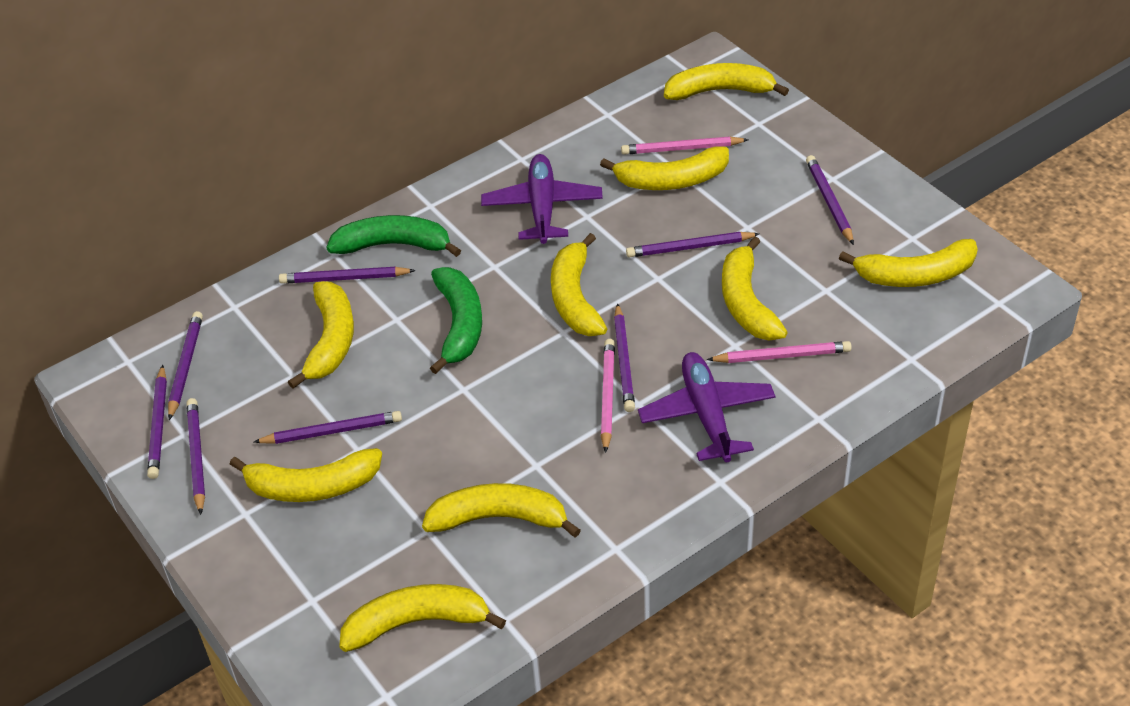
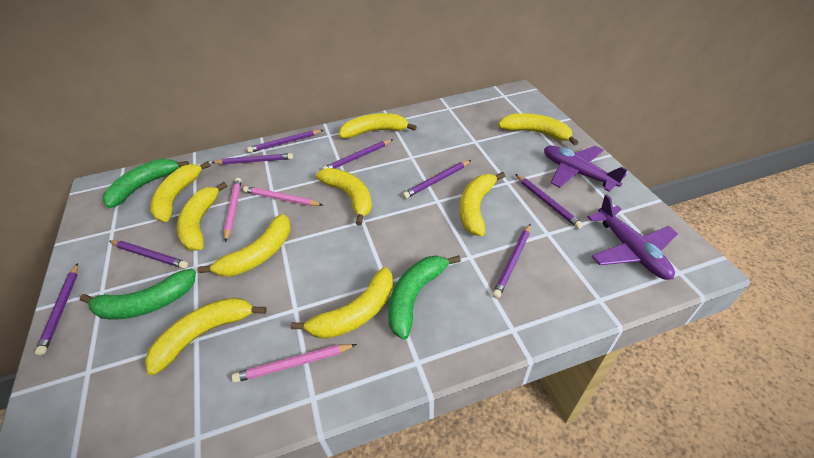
green banana: [326,215,461,257] [430,267,482,374] = 2 -> [80,269,196,320] [102,159,189,208] [388,255,461,340] = 3

